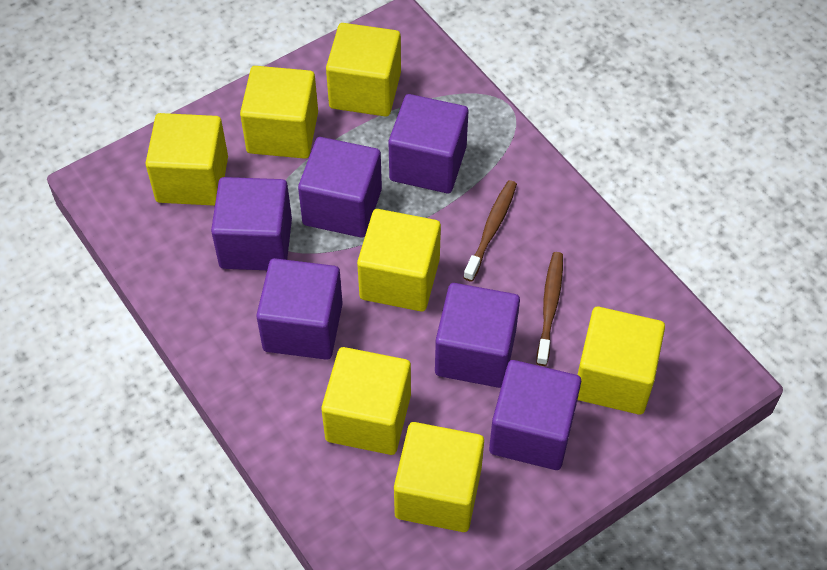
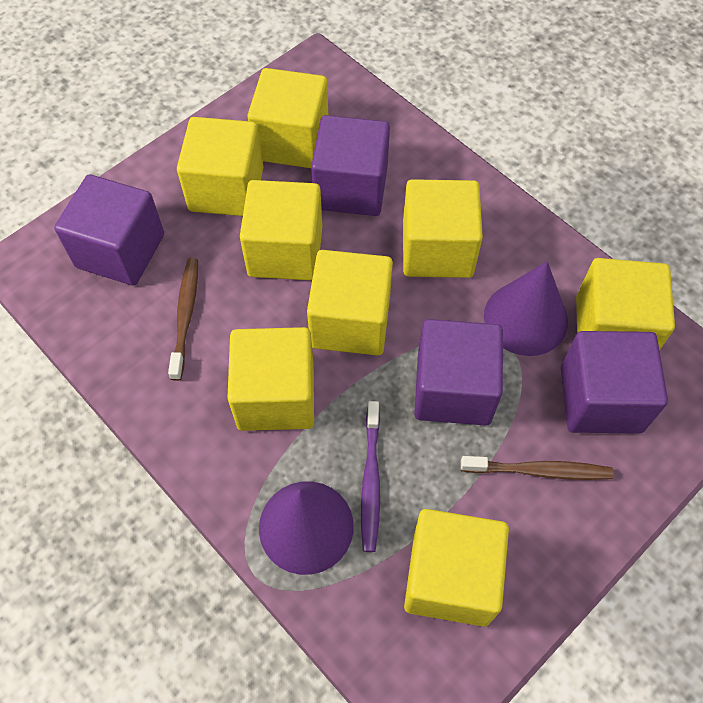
purple cone: none = 0 -> [259,481,354,575] [484,261,568,356] = 2
purple cube: [211,177,292,270] [256,258,343,360] [298,137,382,238] [388,94,468,193] [435,283,520,388] [489,360,581,470] = 6 -> [54,174,164,286] [311,115,390,216] [414,319,503,426] [561,331,668,434] = 4
purple toothbrush: none = 0 -> [361,401,380,552] = 1
yellow cube: [145,113,228,206] [240,66,318,159] [321,347,411,455] [326,23,401,117] [357,209,441,311] [394,422,484,532] [578,307,665,415] = 7 -> [177,117,264,216] [227,327,314,431] [240,180,322,281] [247,68,328,168] [307,250,393,356] [403,179,483,278] [404,509,509,627] [576,258,675,350] = 8

